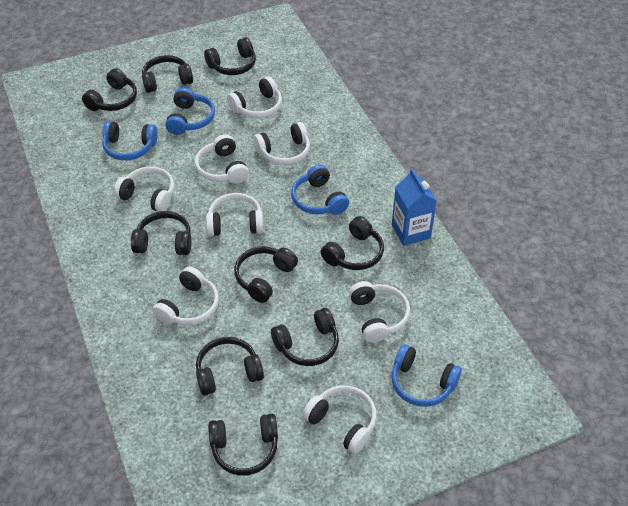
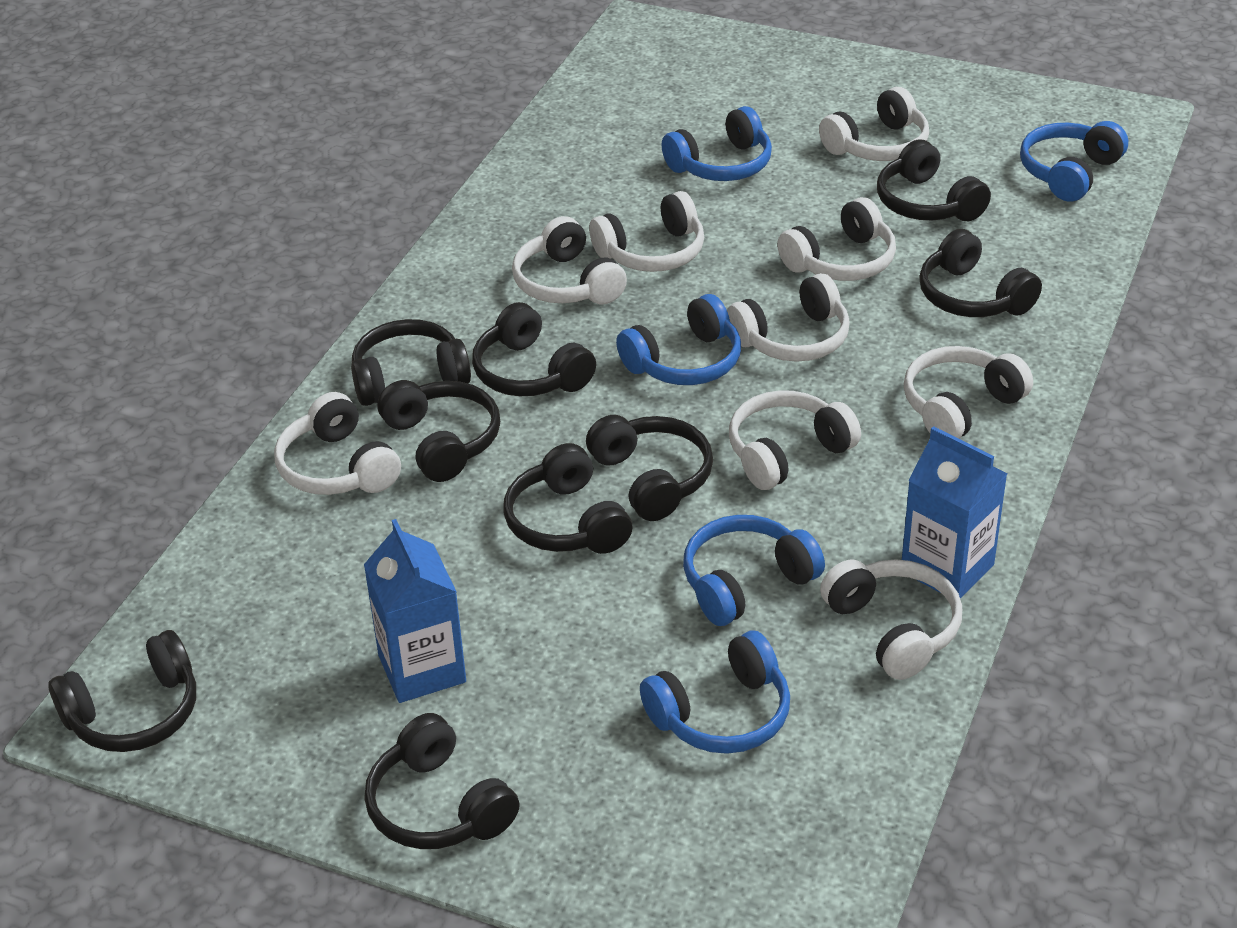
blue carton: [392,168,437,246] = 1 -> [364,519,466,703] [902,426,1007,598] = 2
blue headphones: [102,121,158,161] [165,88,215,135] [291,164,349,215] [391,344,462,407] = 4 -> [616,294,741,385] [640,631,790,754] [662,106,772,181] [683,515,825,626] [1020,121,1128,202] = 5
white headphones: [114,167,175,212] [153,267,219,325] [195,134,249,183] [206,193,264,236] [227,77,282,118] [254,122,310,165] [302,386,377,454] [349,281,410,343] = 8 -> [274,392,401,495] [512,216,627,304] [589,191,704,272] [727,273,850,362] [729,390,861,490] [777,197,896,281] [819,87,929,161] [820,559,962,680] [904,346,1033,439] = 9

